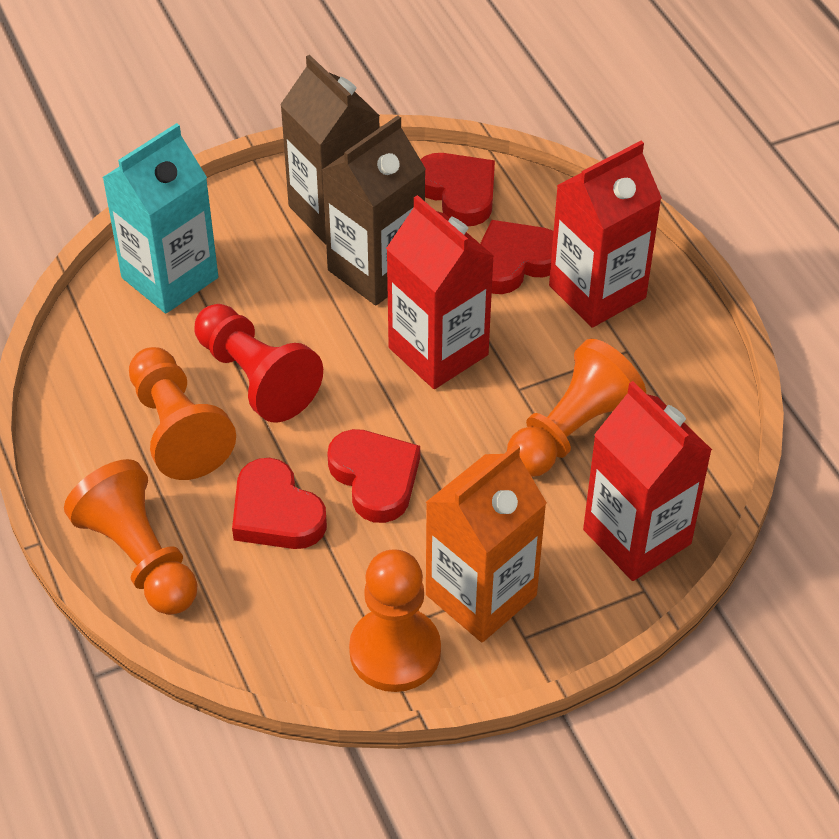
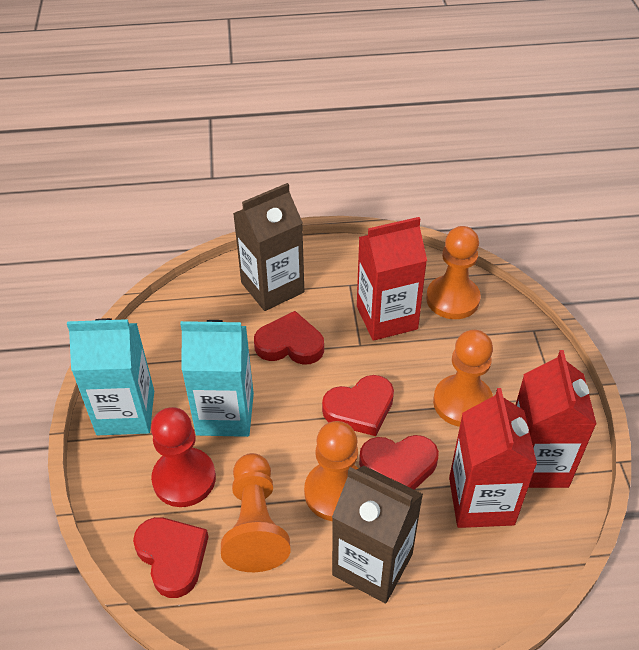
orange carton: [426,444,547,642] = 1 -> none = 0
turquoise carton: [102,123,218,313] = 1 -> [67,318,154,435] [180,320,254,437] = 2

